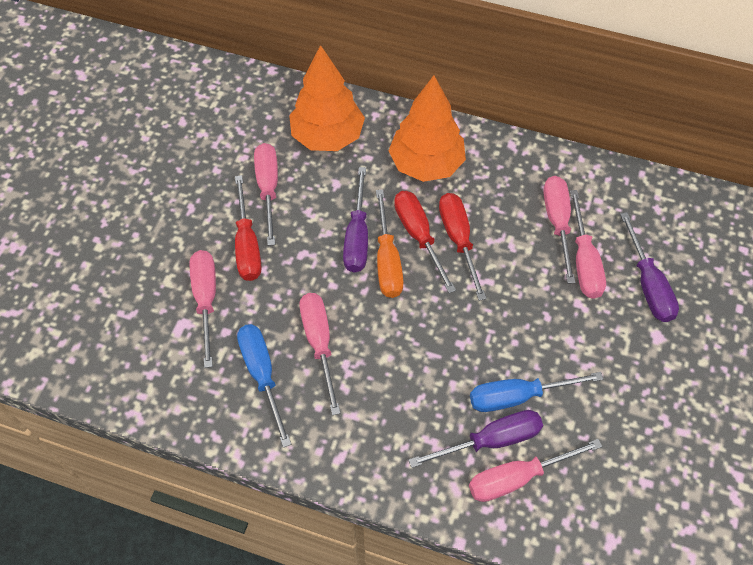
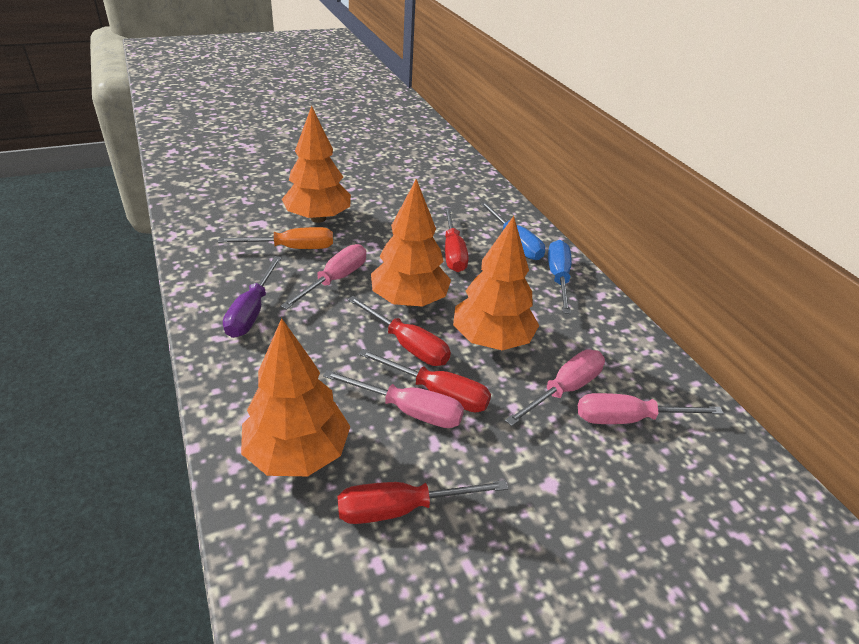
orange tree: [289,45,365,151] [388,75,466,182] = 2 -> [241,318,350,476] [282,106,351,223] [371,179,451,307] [453,216,539,350] = 4
pink screwdriver: [190,250,216,368] [254,143,278,246] [300,293,340,415] [469,439,602,502] [543,176,575,283] [570,190,606,299] = 6 -> [280,244,366,310] [323,370,464,428] [505,350,605,426] [578,393,724,424] = 4
purple screwdriver: [343,167,368,273] [409,410,543,468] [620,212,679,322] = 3 -> [223,256,282,338] = 1
red screwdriver: [235,175,261,281] [394,191,456,293] [439,193,486,301] = 3 -> [337,480,508,524] [347,296,451,366] [358,349,491,412] [444,208,469,272] = 4

